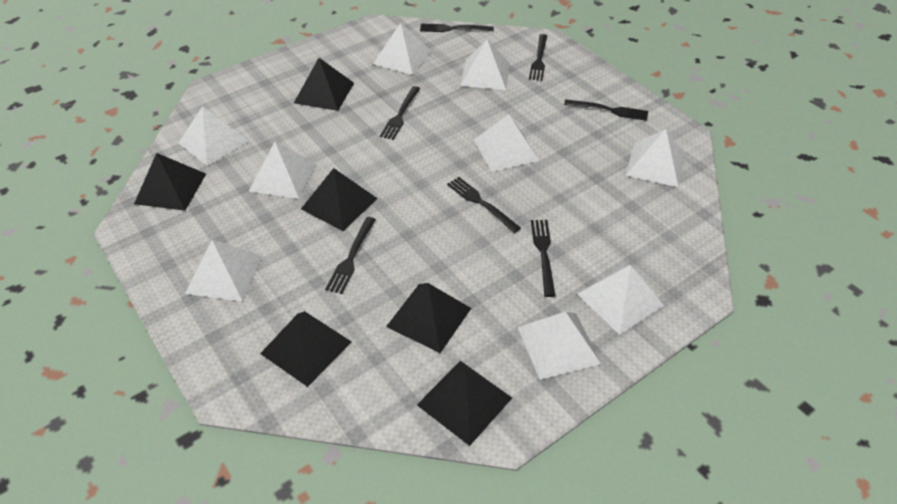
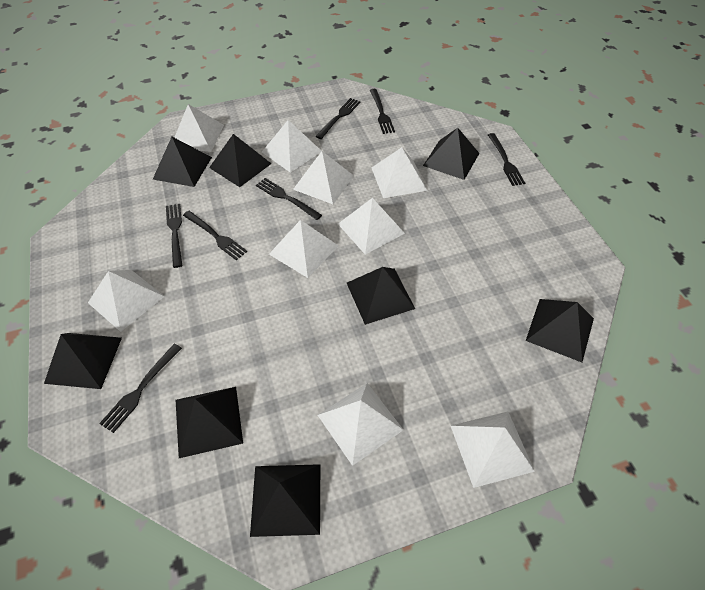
black pyramid: [134,153,206,211] [260,311,352,387] [294,58,354,111] [301,168,378,231] [386,283,471,353] [417,361,512,446] = 6 -> [44,333,122,389] [153,137,212,187] [176,387,243,458] [209,134,272,187] [250,464,320,537] [347,267,415,325] [423,128,479,180] [526,299,594,362] = 8

